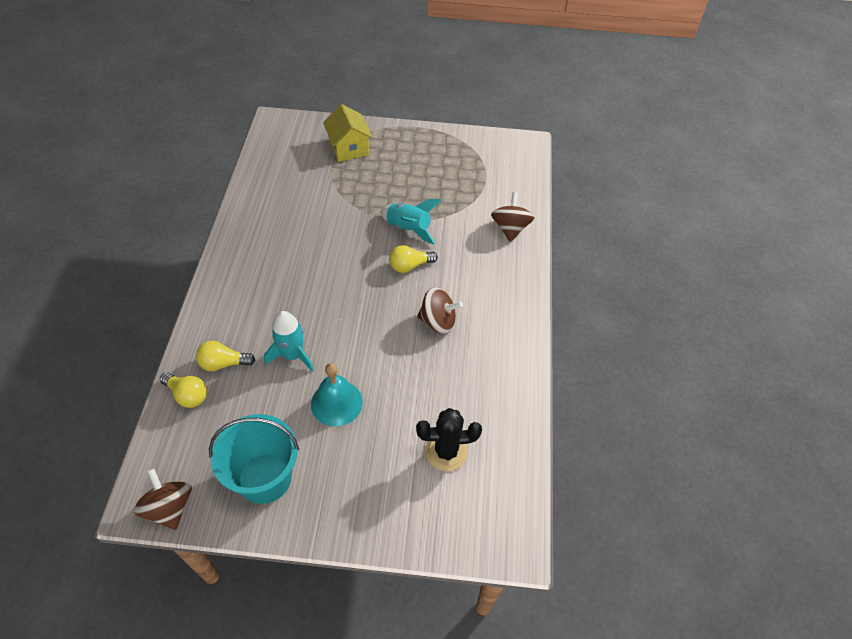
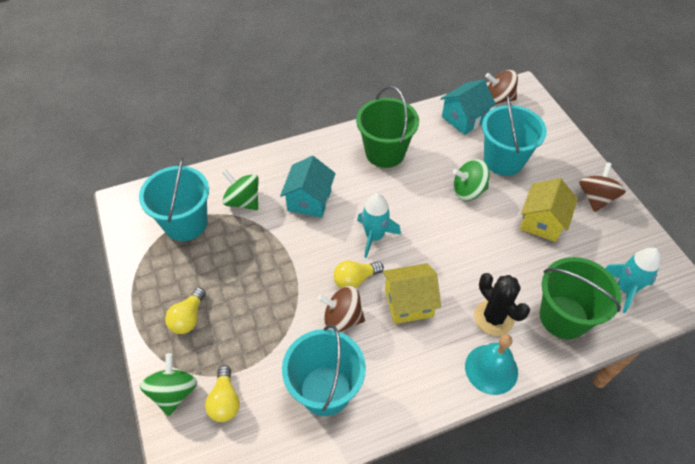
green bucket: none = 0 -> [356,86,419,168] [540,257,621,339] = 2
green spinning top: none = 0 -> [140,353,197,416] [222,170,259,210] [453,159,489,201] = 3
turquoise bucket: [209,414,299,504] = 1 -> [139,157,209,241] [282,324,366,416] [482,95,547,176] = 3
turquoise house: none = 0 -> [280,156,336,218] [440,79,496,135] = 2
yellow house: [323,104,373,162] = 1 -> [383,263,441,324] [520,178,578,242] = 2

